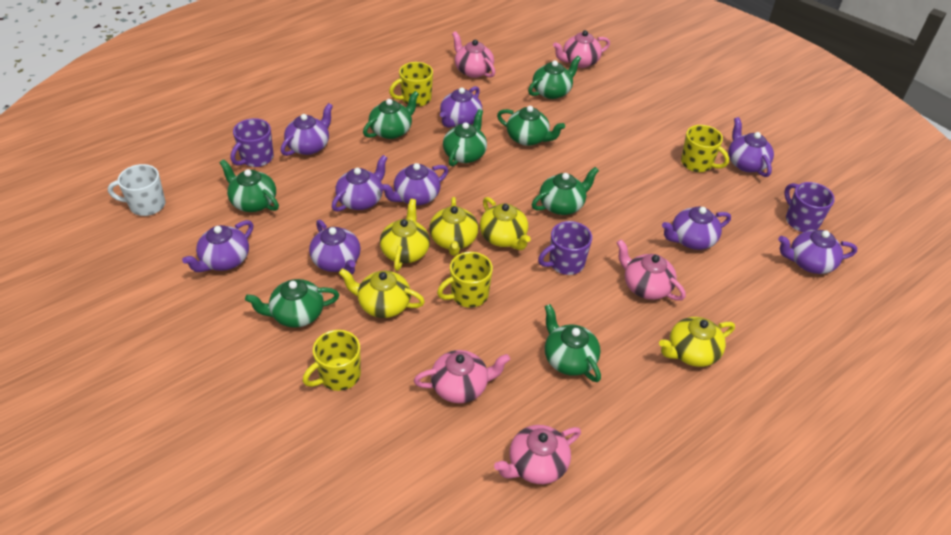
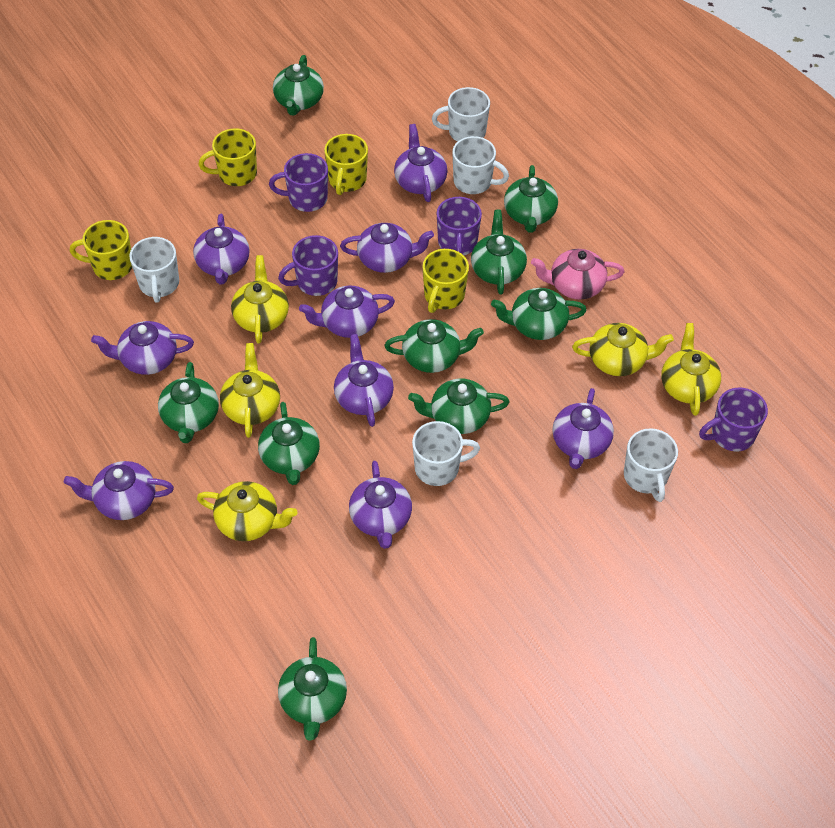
green teapot: [219,159,279,212] [245,279,339,328] [363,91,419,139] [443,109,487,166] [497,106,565,146] [528,56,581,99] [532,167,599,215] [544,304,601,382] = 8 -> [158,362,219,443] [258,402,320,485] [273,55,324,116] [278,637,347,741] [384,319,484,373] [408,378,509,434] [471,210,527,295] [491,288,587,340] [504,165,558,233] = 9
pink teapot: [414,350,510,403] [452,31,495,78] [494,425,581,484] [553,30,610,68] [617,239,686,301] = 5 -> [531,249,625,300] = 1
purple mug: [231,118,274,167] [538,221,592,275] [784,182,835,232] = 3 -> [269,153,328,212] [278,235,338,296] [437,197,482,255] [699,388,768,451] = 4
white mug: [108,164,166,216] = 1 -> [129,237,179,303] [412,421,480,486] [432,87,490,142] [452,136,509,194] [624,428,678,502] = 5

